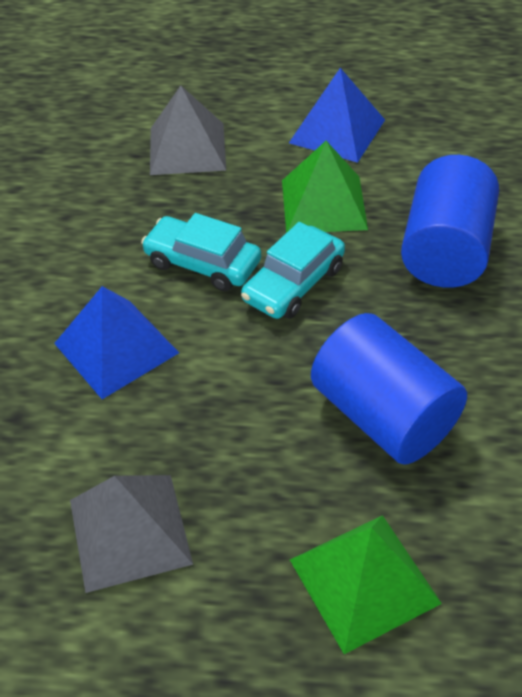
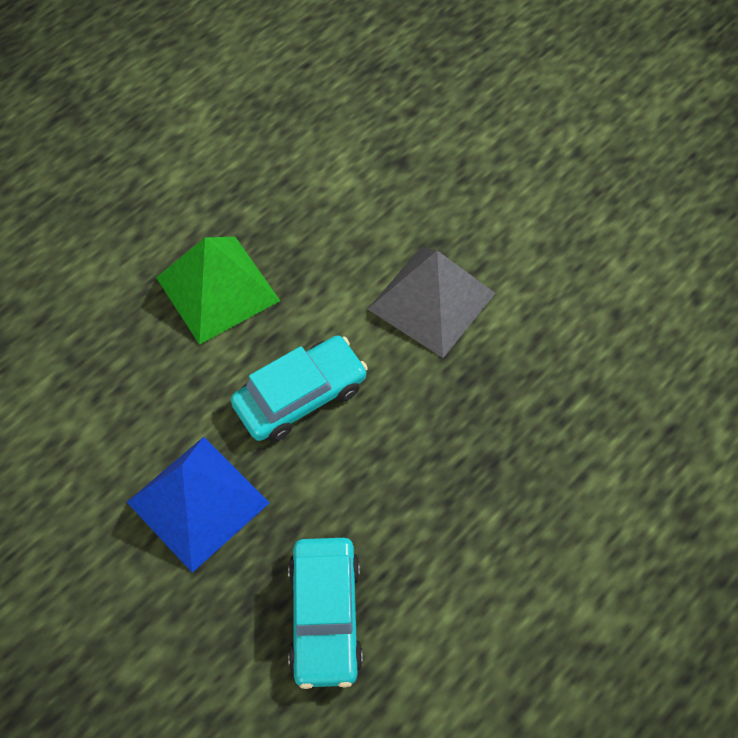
blue cylinder: [311,313,467,465] [401,155,499,288] = 2 -> none = 0
blue pyramid: [54,286,179,399] [289,68,385,163] = 2 -> [127,437,270,573] = 1
green pyramid: [282,141,368,233] [290,515,442,654] = 2 -> [156,237,280,345] = 1
grey pyramid: [70,475,193,593] [150,85,226,175] = 2 -> [368,247,495,358] = 1

